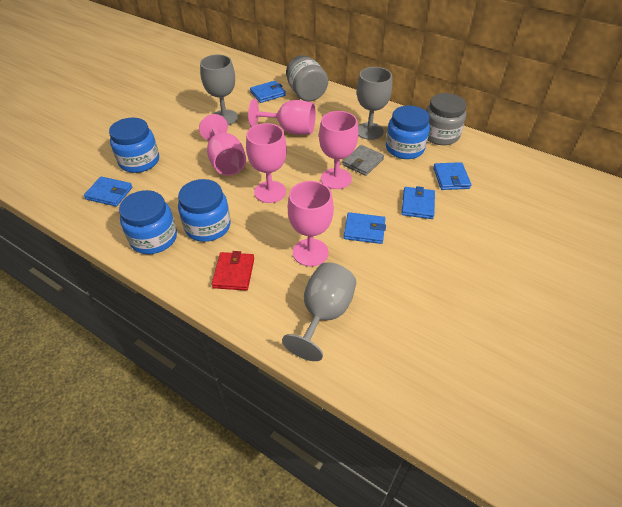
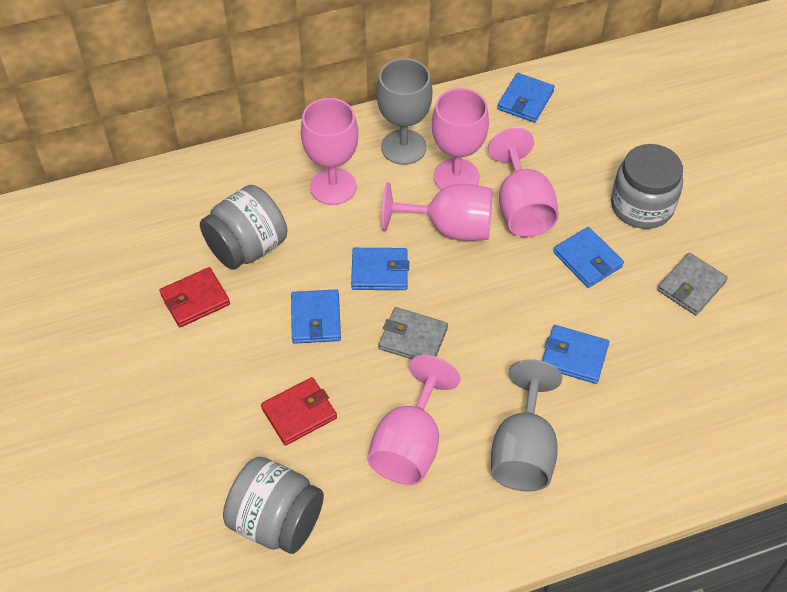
blue jar: [109,118,159,173] [119,190,177,254] [178,179,231,242] [386,105,430,159] = 4 -> none = 0
grey goblet: [200,55,238,125] [282,263,356,361] [357,67,392,140] = 3 -> [376,58,432,165] [491,359,562,492] = 2
grey jar: [286,55,328,101] [426,93,466,145] = 2 -> [200,185,287,270] [223,457,324,554] [611,144,683,229] = 3
grey wallet: [343,145,384,176] = 1 -> [379,307,448,359] [657,253,728,315] = 2
red wallet: [212,251,254,290] = 1 -> [159,267,230,327] [261,377,337,446] = 2

